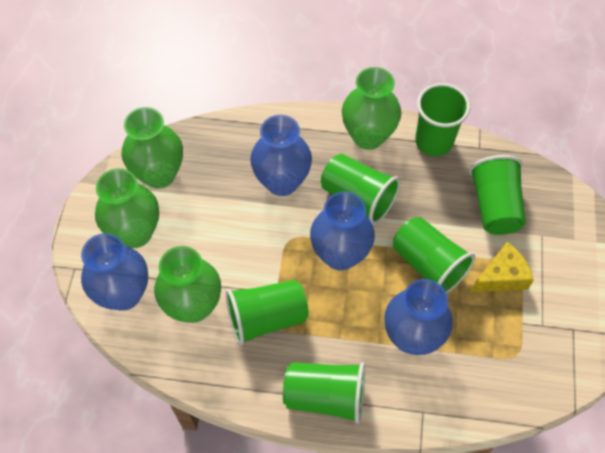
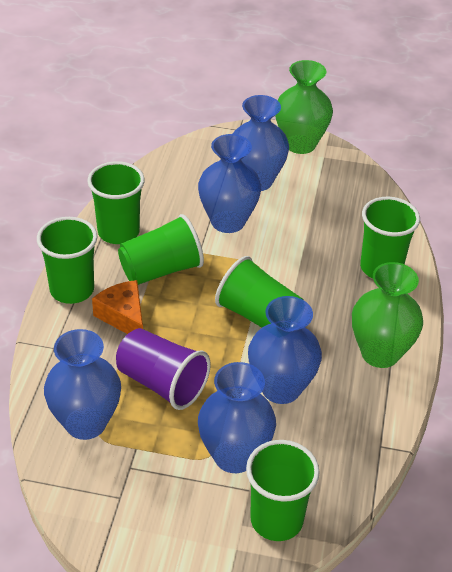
blue vase: [81,233,148,311] [250,115,312,196] [310,192,375,270] [384,279,453,355] = 4 -> [44,329,121,440] [198,134,261,233] [198,362,276,473] [233,95,289,191] [248,296,322,404] = 5
green vase: [95,168,159,248] [122,107,183,189] [154,246,221,323] [342,67,401,150] = 4 -> [275,60,333,154] [352,262,423,368] = 2
orange cheese: none = 0 -> [92,280,143,334] = 1
purple cup: none = 0 -> [116,328,211,410] = 1
yellow cheese: [471,242,534,292] = 1 -> none = 0

